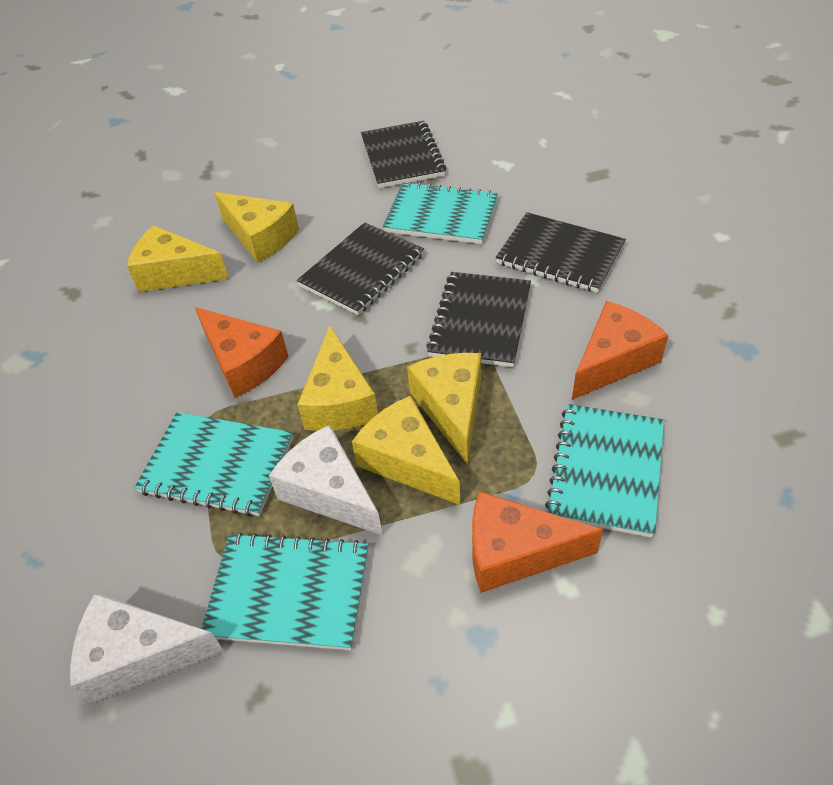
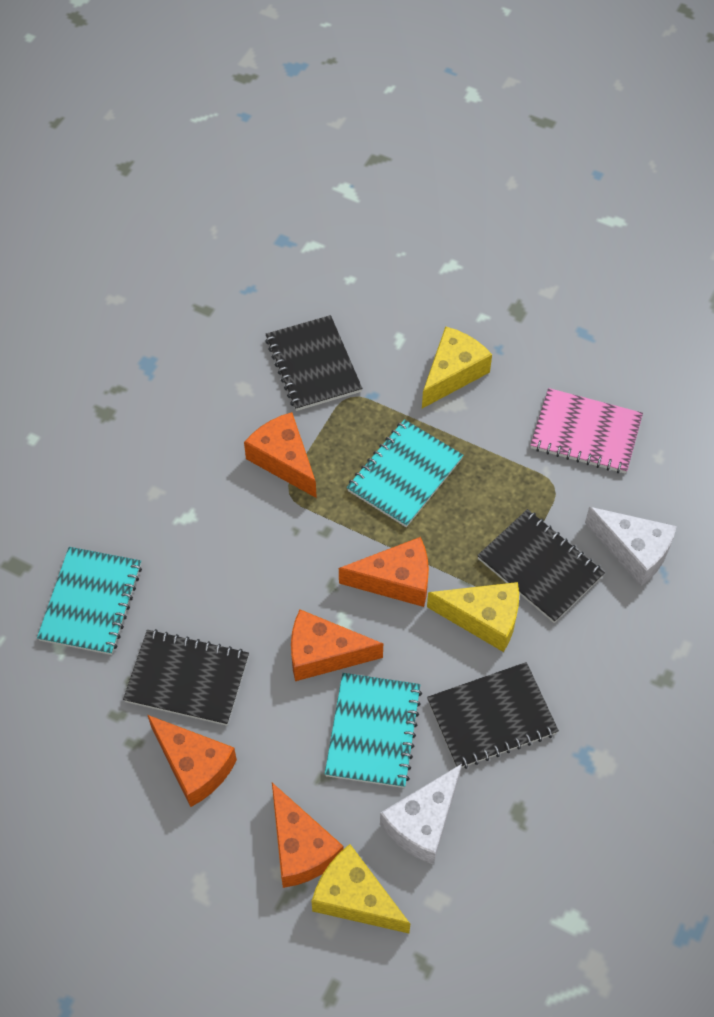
orange cheese: [195,307,289,398] [472,491,603,593] [572,301,669,400] = 3 -> [148,715,237,807] [244,412,317,498] [272,783,344,888] [291,610,383,681] [339,537,429,607] = 5
pink notebook: none = 0 -> [530,388,643,474] = 1
turquoise notebook: [134,412,293,517] [201,532,368,650] [382,182,498,244] [545,404,664,538] = 4 -> [37,547,142,655] [325,673,422,788] [347,419,463,527] = 3
yellow cheese: [127,225,229,292] [214,192,299,263] [297,326,378,431] [352,396,460,505] [407,353,481,465] = 5 -> [311,844,410,933] [422,326,492,408] [427,582,519,652] = 3

